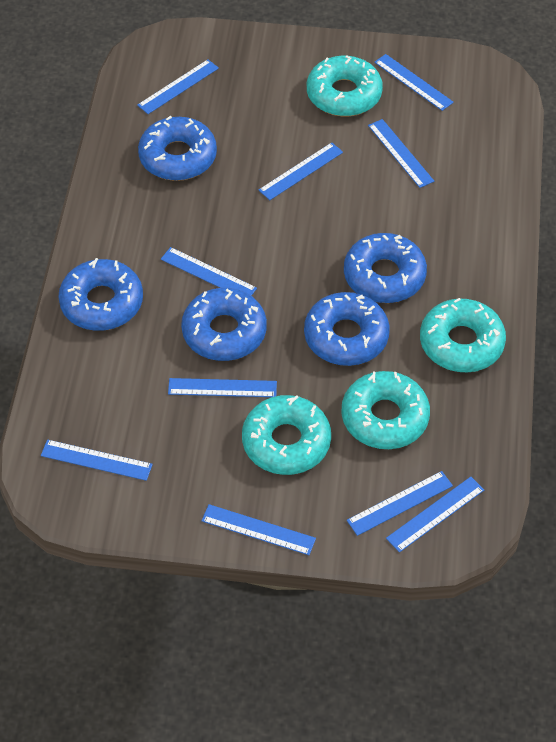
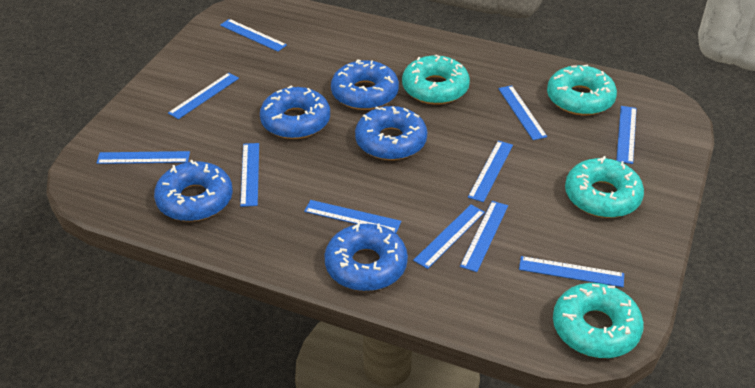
blue ruler: [41,440,153,481] [137,59,219,114] [161,247,257,296] [168,378,277,397] [201,504,316,555] [259,142,343,200] [347,471,453,536] [368,119,434,188] [374,54,454,111] [386,477,484,553] = 10 -> [96,151,190,164] [168,73,239,119] [220,19,287,52] [240,143,259,207] [304,200,401,233] [413,205,485,269] [460,201,508,272] [468,141,513,202] [498,85,547,140] [519,256,624,287] [616,106,637,164] = 11

